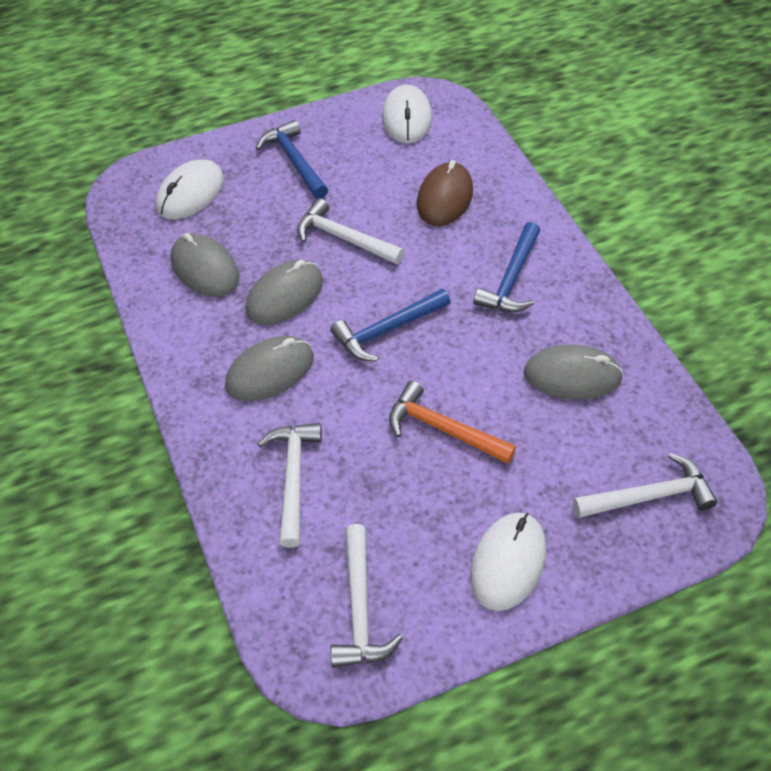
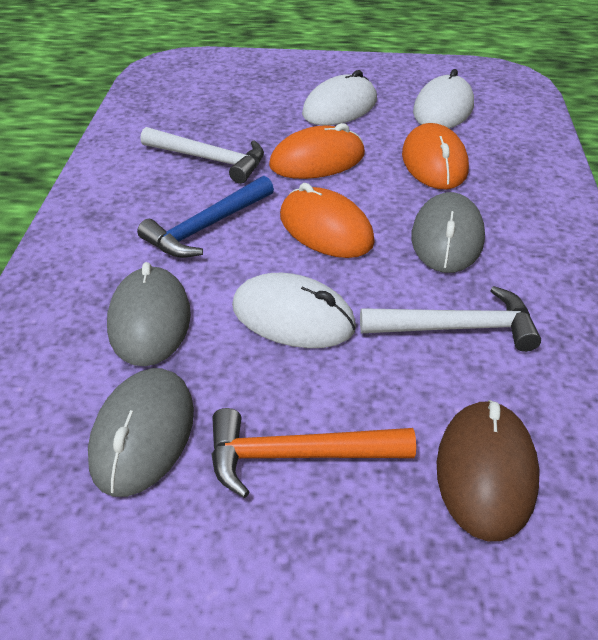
blue hammer: [256,120,328,199] [330,289,450,361] [473,222,540,312] = 3 -> [137,176,274,258] = 1
grey mouse: [171,233,239,297] [225,336,314,401] [245,260,323,325] [524,344,623,400] = 4 -> [88,368,194,497] [107,262,191,366] [411,192,485,273] = 3
orange mouse: none = 0 -> [269,123,365,179] [280,183,375,258] [402,123,469,189] = 3
white hammer: [258,423,322,548] [297,198,404,265] [331,524,403,668] [573,453,718,518] = 4 -> [140,127,264,184] [360,286,541,352] = 2

